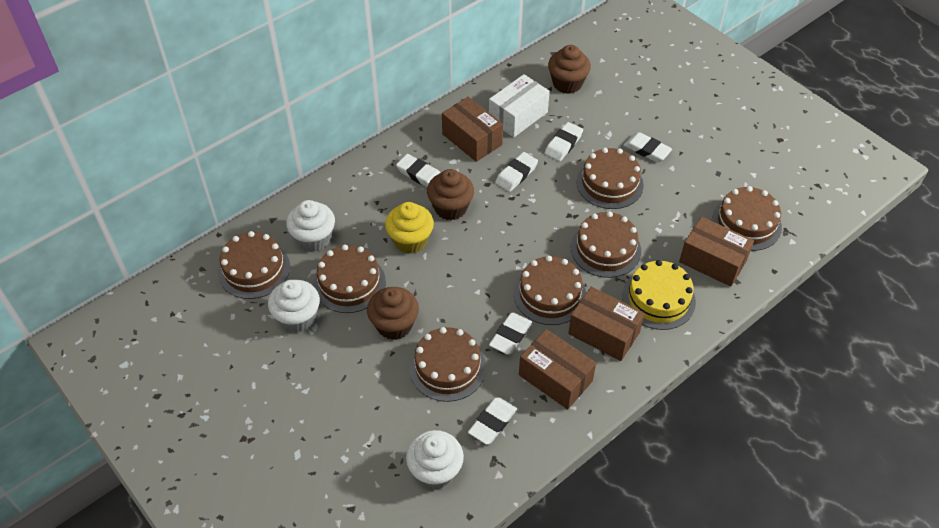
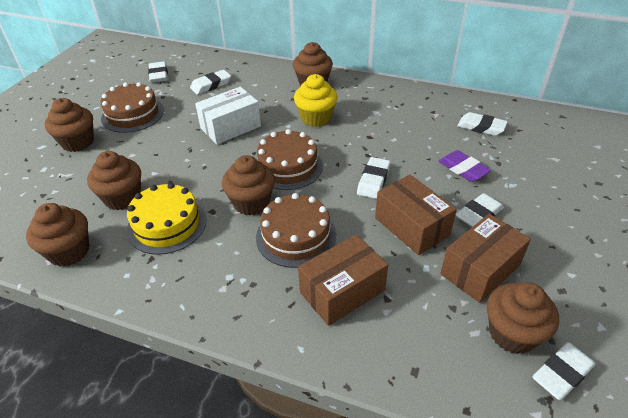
brown box: [442,97,503,162] [519,329,596,409] [568,286,645,361] [679,217,754,287] = 4 -> [298,234,388,326] [375,174,457,255] [440,214,531,303] = 3
brown cake: [218,231,290,299] [313,245,386,313] [409,327,486,402] [514,256,586,325] [571,211,641,278] [576,148,644,209] [712,186,782,251] = 7 -> [101,82,164,133] [256,129,323,190] [256,193,336,268] = 3
brown cupcake: [367,287,419,340] [427,169,474,220] [548,45,591,94] = 3 -> [26,203,89,267] [45,98,94,152] [87,151,141,210] [222,155,275,216] [293,42,333,87] [487,282,559,354] = 6
purple eraser: none = 0 -> [439,150,491,182] = 1
white cupcake: [268,280,320,333] [286,200,335,252] [406,430,464,489] = 3 -> none = 0

